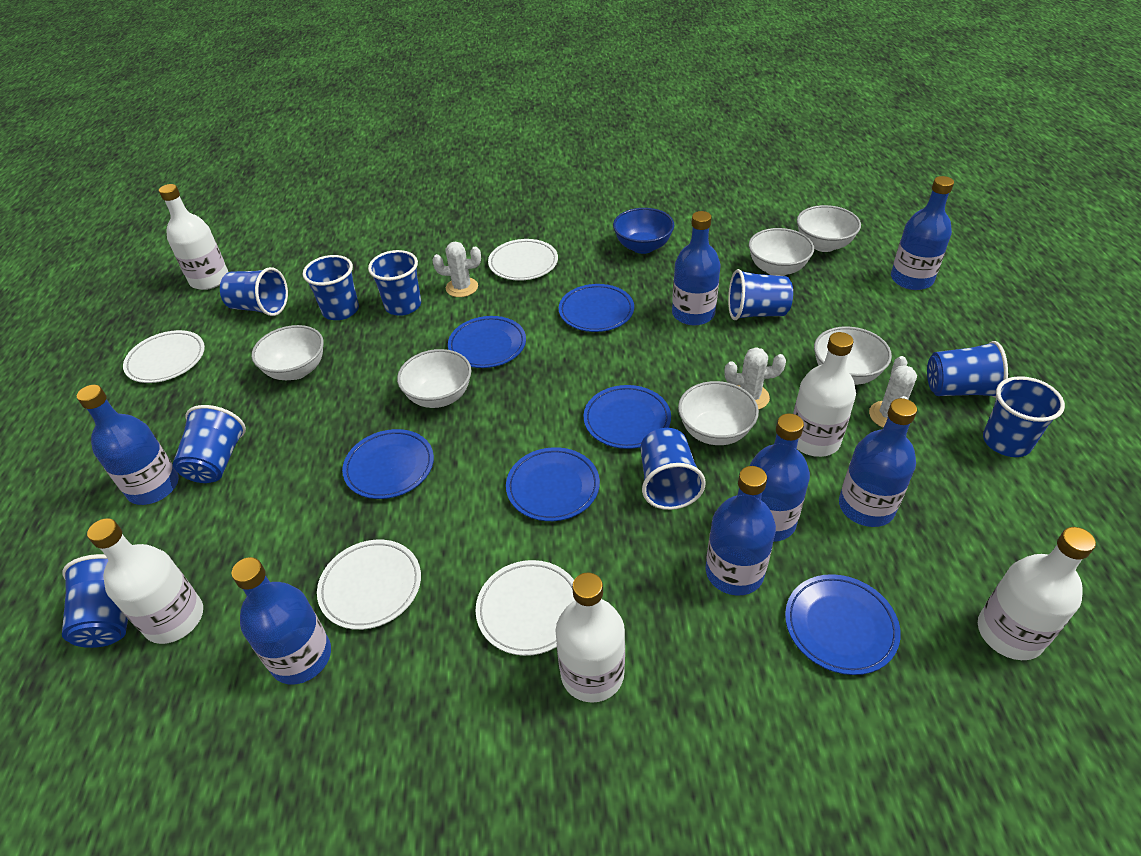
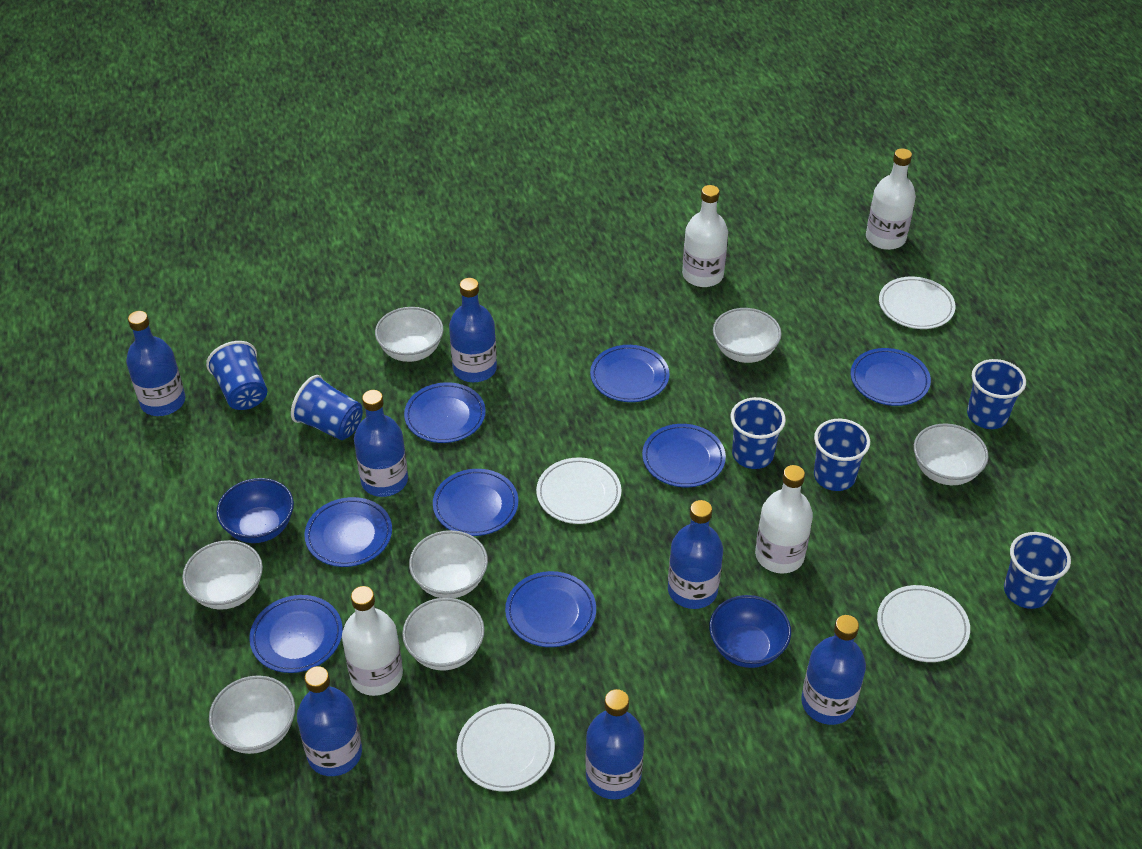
blue bowl: [613,208,675,254] = 1 -> [217,478,294,543] [709,595,791,668] = 2
blue cup: [62,554,128,648] [173,405,246,483] [220,267,288,316] [303,255,359,320] [368,250,421,316] [640,428,706,510] [728,269,793,320] [927,341,1008,398] [983,376,1065,457] = 9 -> [206,341,267,410] [291,375,363,440] [731,397,786,469] [814,419,870,491] [967,359,1026,429] [1004,532,1071,609] = 6
blue plate: [342,429,434,499] [448,316,526,368] [506,447,600,521] [559,284,634,332] [584,385,671,449] [785,574,901,675] = 6 -> [249,595,343,673] [304,497,392,567] [404,382,486,443] [433,469,518,536] [505,571,596,647] [590,345,670,402] [642,424,726,487] [851,348,931,406] = 8
white bottle: [87,518,203,644] [159,184,228,290] [556,573,625,703] [793,332,856,457] [978,527,1096,660] = 5 -> [342,586,403,696] [682,185,728,287] [755,465,813,573] [866,148,916,250] = 4
white bowl: [252,325,324,380] [397,349,471,408] [678,381,759,445] [749,228,814,276] [797,205,861,252] [814,326,892,385] = 6 -> [182,540,263,610] [209,675,295,754] [375,307,443,362] [402,598,485,670] [409,530,488,598] [713,308,781,363] [914,424,989,485] = 7
white cactus: [432,242,481,297] [725,347,786,410] [869,356,917,428] = 3 -> none = 0

